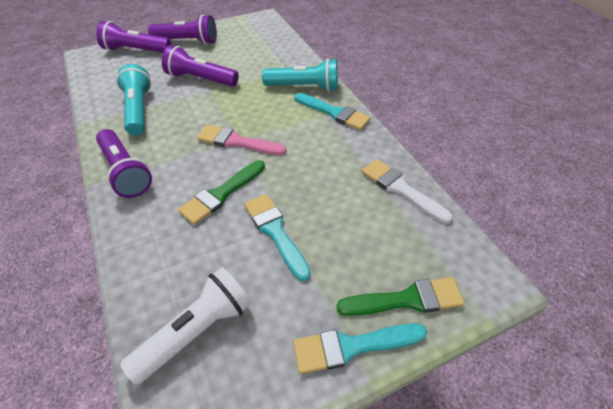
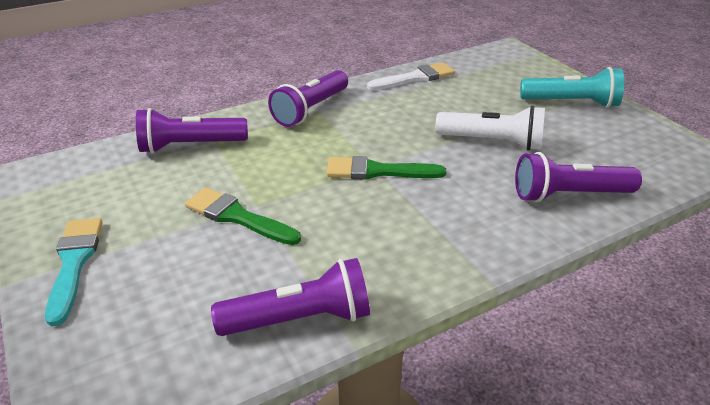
pink brush: [197,125,286,155] = 1 -> none = 0
turquoise brush: [244,194,311,281] [293,323,427,374] [294,93,371,130] = 3 -> [45,218,102,326] = 1
turquoise flashlight: [116,64,151,135] [262,58,338,92] = 2 -> [520,67,624,108] = 1

